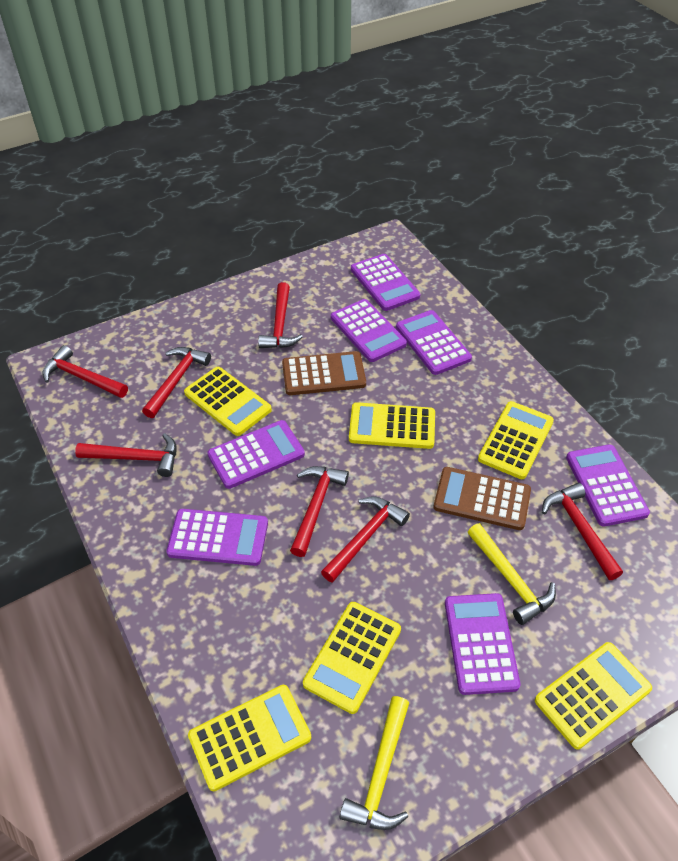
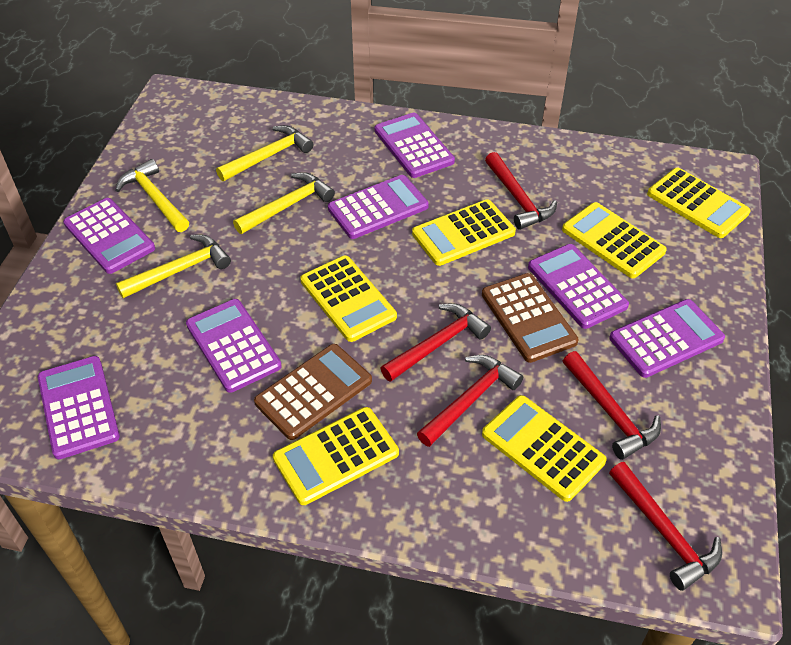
red hammer: [42,345,128,398] [75,433,177,477] [142,347,211,418] [258,282,303,348] [290,466,349,557] [321,496,410,583] [542,483,623,580] = 7 -> [380,303,491,382] [417,355,523,447] [485,152,557,230] [563,351,661,460] [609,462,722,591] = 5
yellow hammer: [340,696,409,830] [468,523,556,625] = 2 -> [115,159,189,232] [116,235,231,298] [216,125,314,181] [233,172,335,234] = 4

